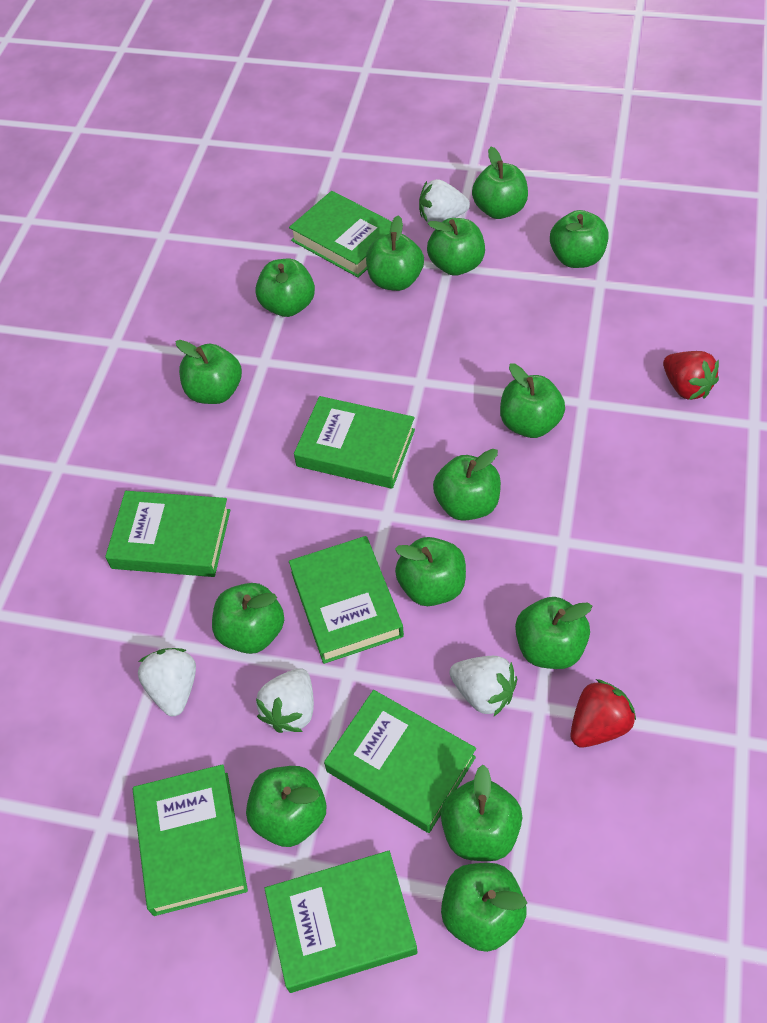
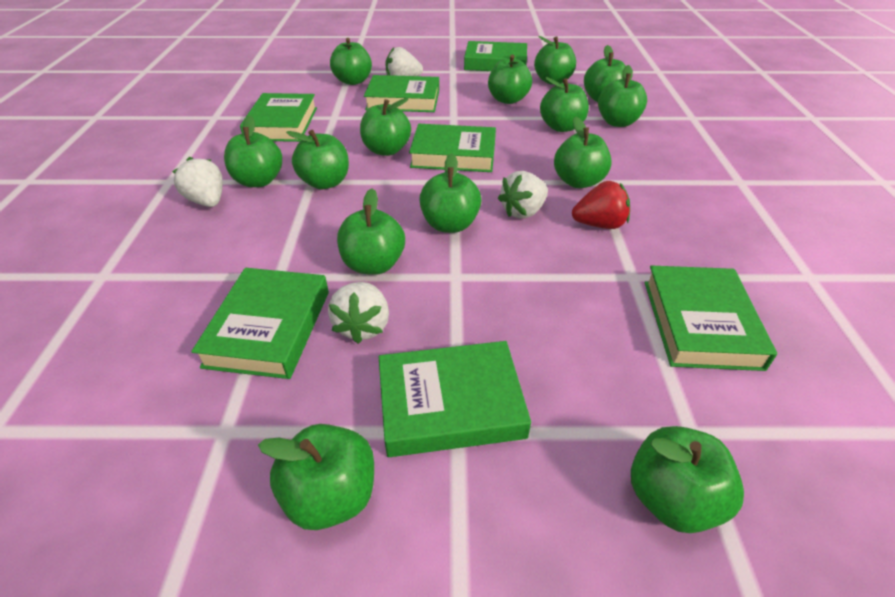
red strawberry: [570,679,636,747] [663,351,719,400] = 2 -> [572,181,630,229] = 1

